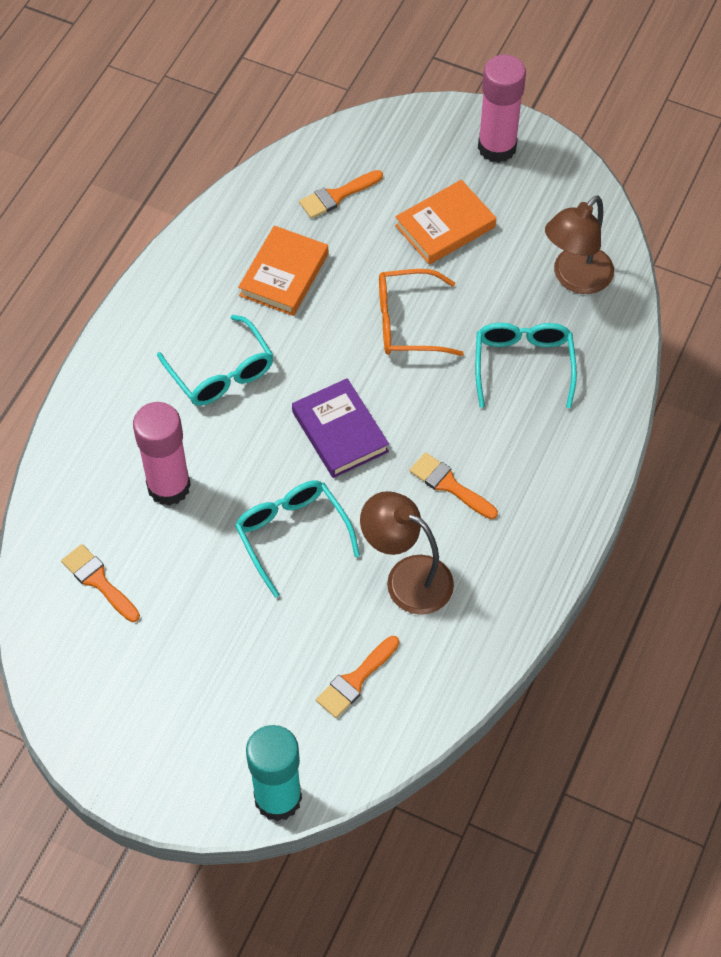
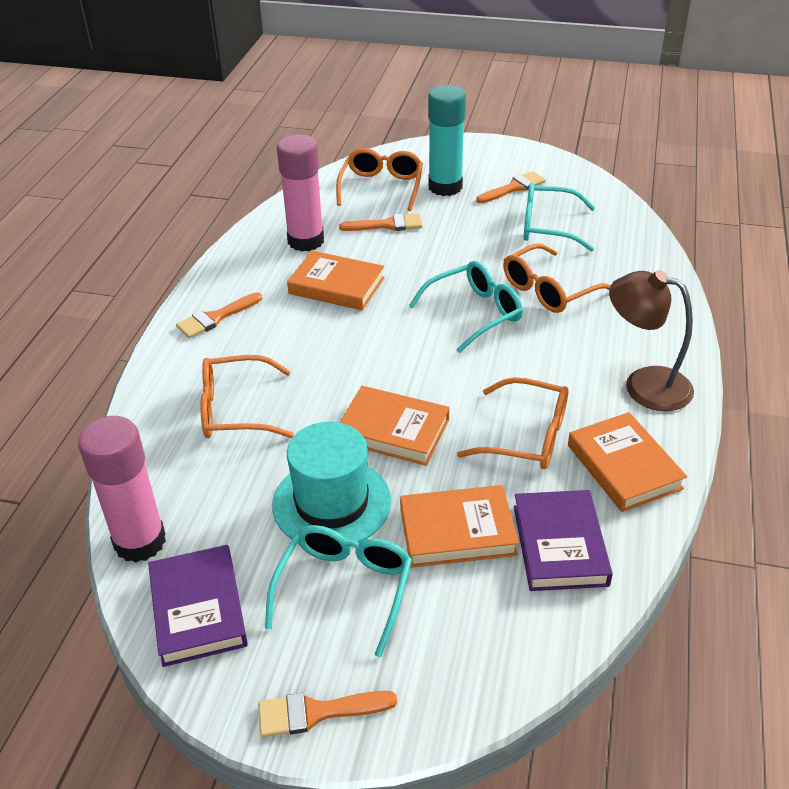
brown lamp: [360,491,454,615] [545,195,614,294] = 2 -> [609,270,694,411] = 1
orange book: [238,226,328,316] [395,180,496,265] = 2 -> [287,251,385,310] [339,386,450,466] [400,485,519,568] [568,412,687,512] = 4
orange glasses: [379,269,464,356] = 1 -> [200,355,294,438] [336,148,423,211] [457,377,568,469] [503,243,610,313] = 4
purple book: [292,378,389,478] = 1 -> [148,545,248,667] [514,490,613,591] = 2
turquoise hat: none = 0 -> [272,422,391,543] = 1

